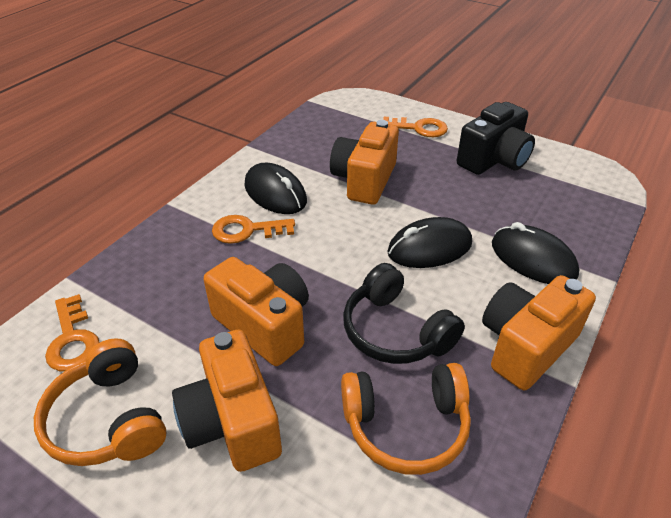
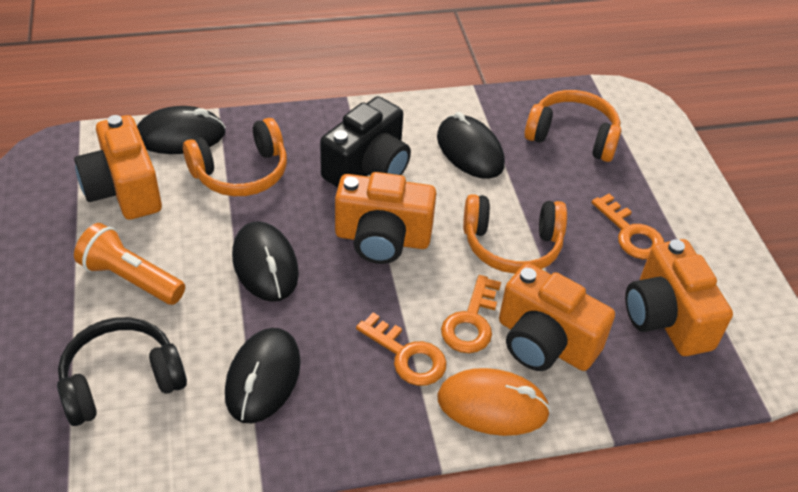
black mouse: [245,163,307,214] [387,217,472,268] [492,222,579,284] = 3 -> [137,106,226,154] [225,328,301,423] [232,221,299,302] [437,112,505,179] = 4
orange flashlight: none = 0 -> [74,223,185,305] = 1
orange headphones: [34,338,167,466] [341,363,471,475] = 2 -> [183,118,287,196] [463,194,567,274] [524,90,621,162] = 3
orange mouse: none = 0 -> [437,368,551,436] = 1

